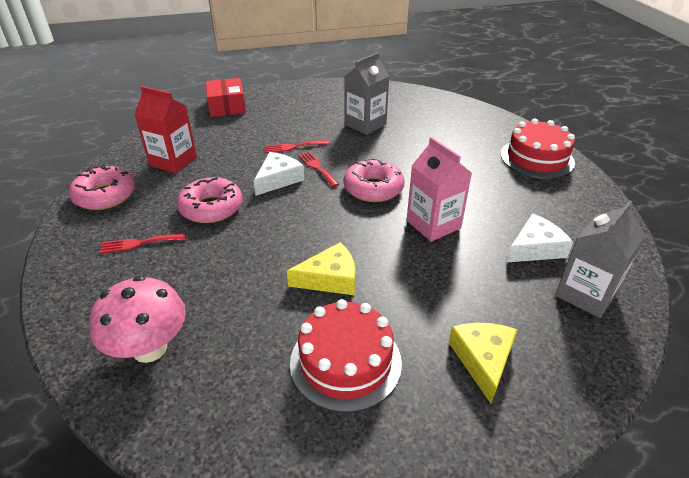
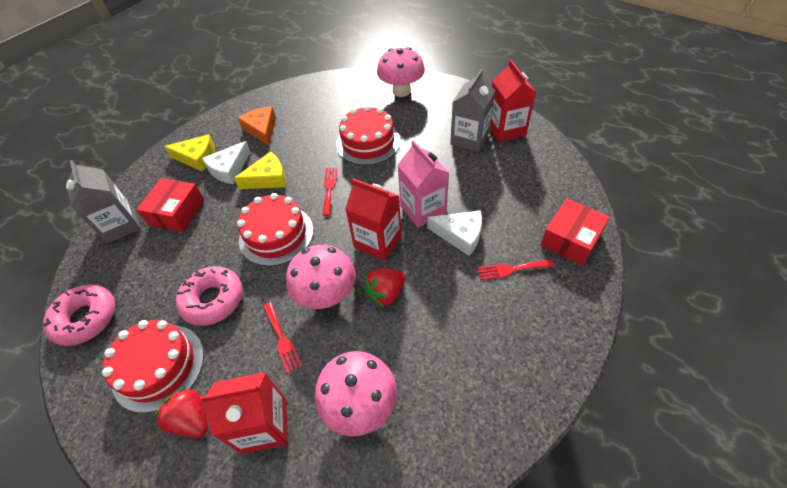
orange cheese: none = 0 -> [238,107,276,146] = 1
pink donut: [69,165,136,210] [177,177,242,223] [344,158,405,202] = 3 -> [43,284,115,346] [176,266,243,326] = 2
pink mushroom: [89,276,186,363] = 1 -> [286,245,356,309] [315,351,397,436] [377,47,425,97] = 3
red box: [206,78,246,117] = 1 -> [136,178,205,232] [541,198,610,266] = 2
red cake: [290,299,402,412] [500,119,575,179] = 2 -> [102,320,204,413] [237,193,314,266] [336,105,400,165] = 3
red carton: [134,86,197,173] = 1 -> [200,372,288,454] [345,178,402,261] [490,60,536,142] = 3
red strawberry: none = 0 -> [153,386,208,438] [363,269,405,308] = 2

